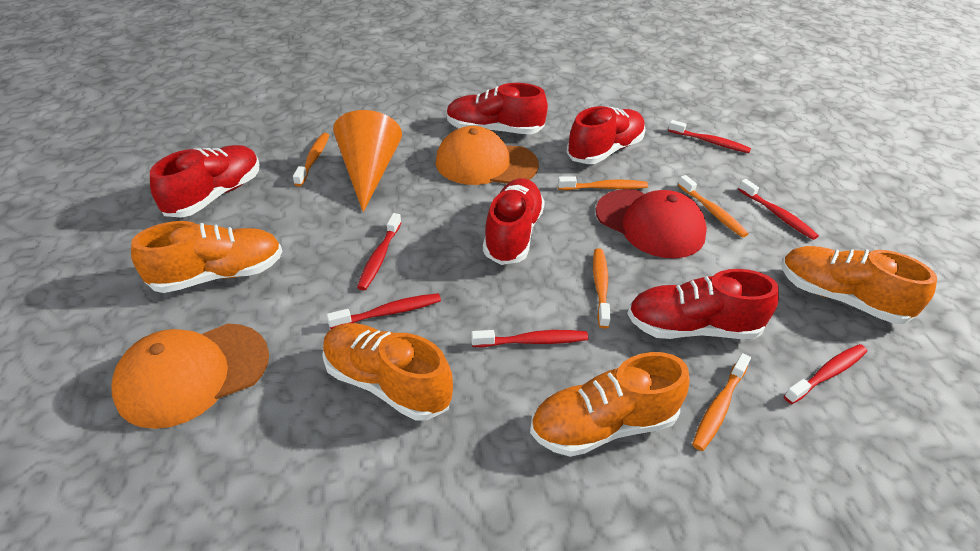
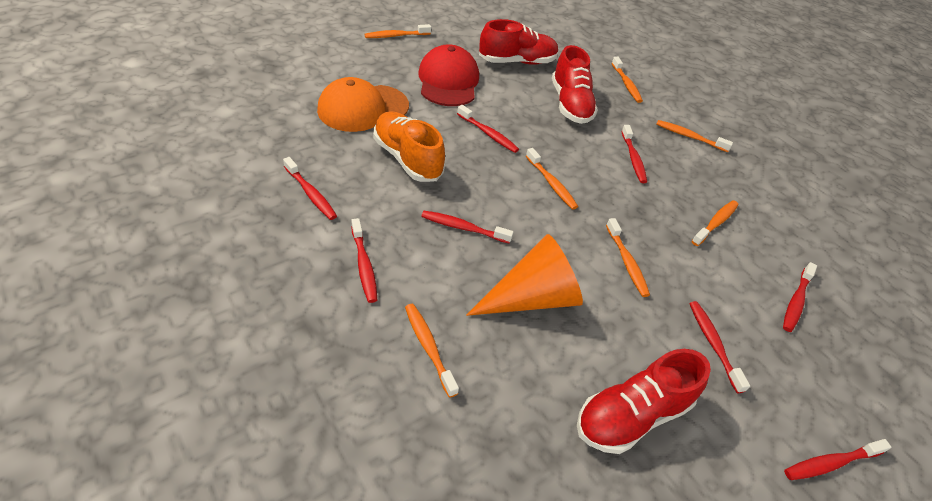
orange cap: [111,324,269,429] [436,126,539,185] = 2 -> [317,77,409,132] = 1
orange shoe: [131,221,282,293] [322,323,453,421] [530,352,690,457] [781,246,937,324] = 4 -> [373,111,445,182] = 1
orange toothbrush: [293,133,329,187] [558,176,648,190] [593,248,611,329] [678,175,749,237] [692,353,751,451] = 5 -> [365,24,431,38] [405,304,459,398] [526,148,578,210] [606,218,650,297] [612,57,643,103] [656,120,733,152] [692,200,738,246] = 7
red shoe: [150,145,259,218] [446,83,548,134] [483,178,545,265] [567,106,646,164] [627,269,779,339] = 5 -> [479,19,559,65] [552,45,598,124] [577,349,711,454] = 3
red toothbrush: [327,293,441,329] [357,213,401,290] [471,330,588,347] [668,120,751,153] [738,179,819,240] [784,344,867,404] = 6 -> [283,157,337,220] [351,218,377,303] [421,211,514,244] [457,105,519,153] [621,125,647,183] [689,301,750,394] [783,262,817,332] [784,439,892,480] = 8

